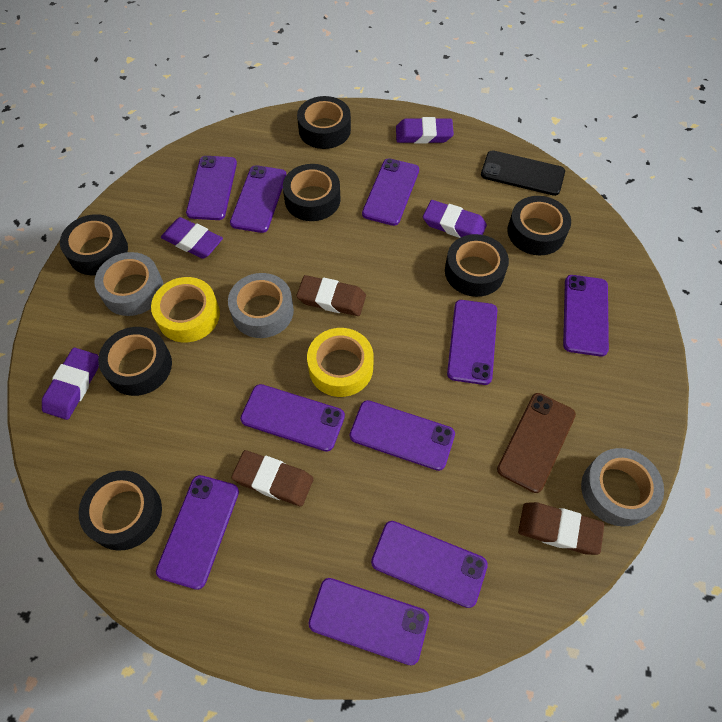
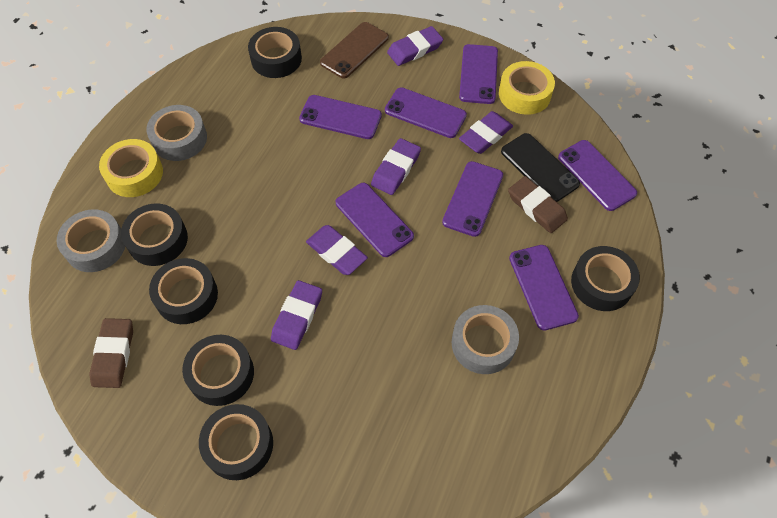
black tape: [60,214,128,275] [78,470,162,551] [98,327,172,396] [283,164,341,221] [297,96,351,149] [445,234,509,297] [507,196,571,255] = 7 -> [121,203,188,266] [149,258,218,324] [182,335,254,406] [199,404,273,480] [248,27,302,78] [571,246,640,311] = 6
brown eraser: [231,450,314,506] [296,275,366,316] [518,502,604,555] = 3 -> [89,318,133,388] [508,176,568,233] = 2
purple eraser: [42,348,99,420] [161,217,223,259] [396,117,454,144] [423,200,487,238] = 4 -> [271,280,322,350] [306,225,368,275] [371,138,421,195] [387,26,443,66] [459,111,513,154] = 5
purple phone: [156,475,239,590] [186,156,237,220] [230,165,287,233] [240,384,345,452] [308,578,429,666] [350,400,455,471] [362,158,419,226] [371,521,488,608] [447,300,497,385] [563,275,609,357] = 10 -> [299,95,382,139] [336,183,414,257] [385,87,467,138] [442,161,503,237] [459,44,498,104] [509,245,579,331] [558,140,637,211] = 7

